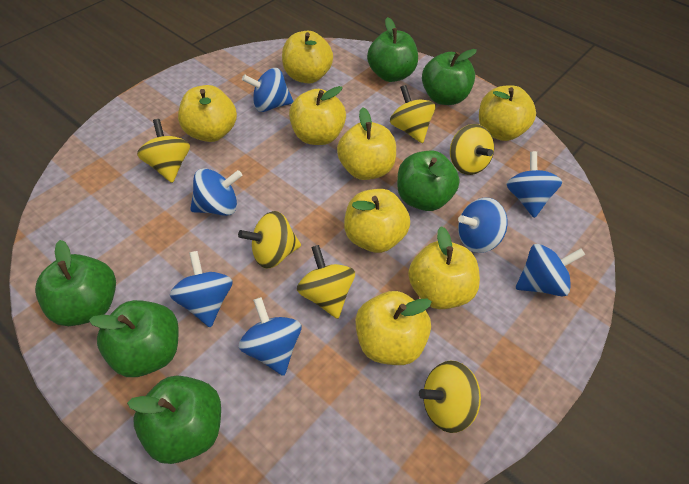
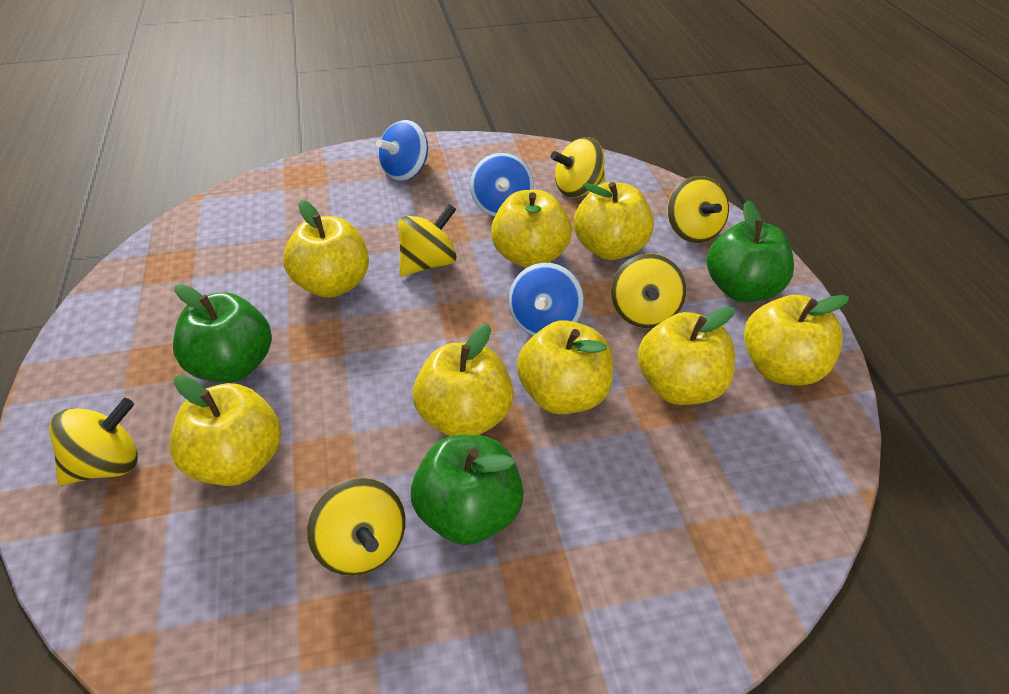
blue spinning top: [170,251,233,328] [190,168,242,216] [238,297,301,376] [242,68,294,112] [458,197,508,253] [506,151,562,218] [516,244,585,296] = 7 -> [376,120,428,181] [470,153,534,217] [508,263,584,336] = 3
green apple: [35,240,116,326] [89,300,179,377] [127,376,221,464] [367,17,418,82] [397,150,460,211] [422,49,477,105] = 6 -> [173,284,272,383] [411,435,524,545] [707,201,794,302] = 3

